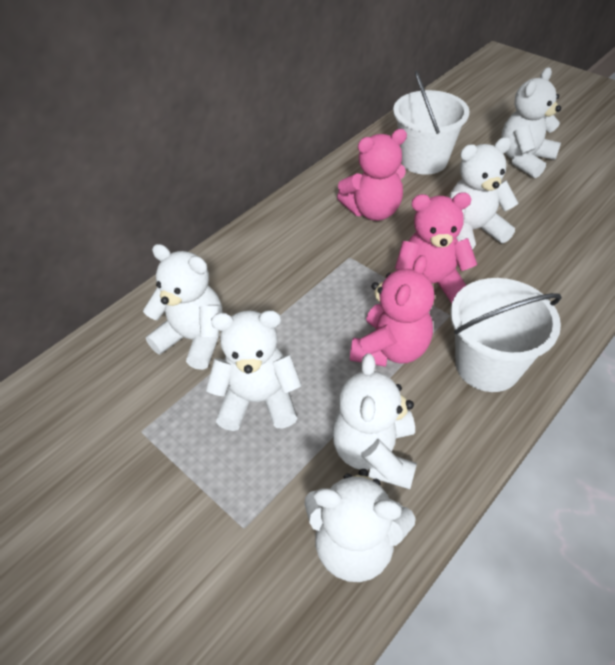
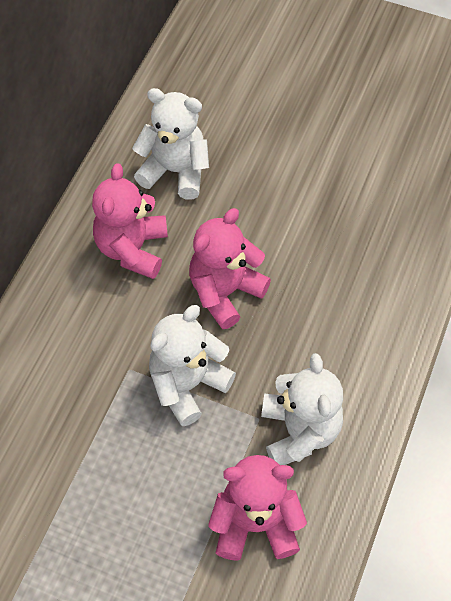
white bucket: [393,71,470,175] [450,278,562,392] = 2 -> none = 0
white teddy bear: [143,244,222,370] [206,310,302,431] [304,469,416,582] [332,353,417,489] [449,137,518,249] [501,67,561,178] = 6 -> [132,88,209,200] [149,305,236,426] [261,353,343,465] = 3

